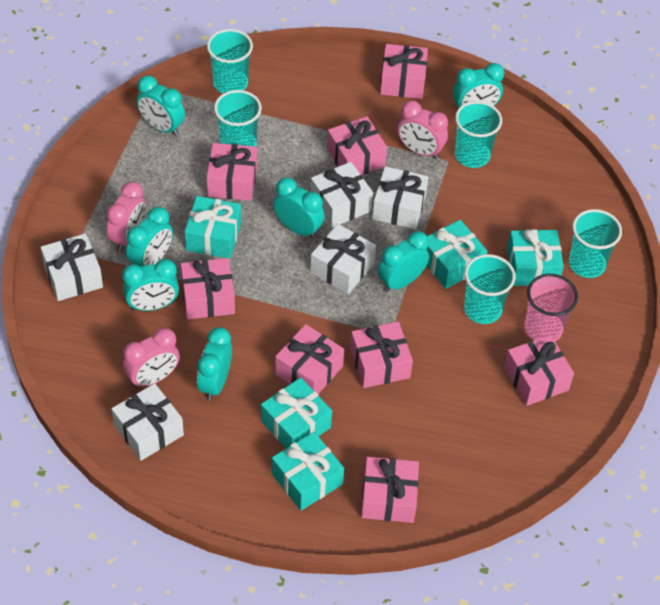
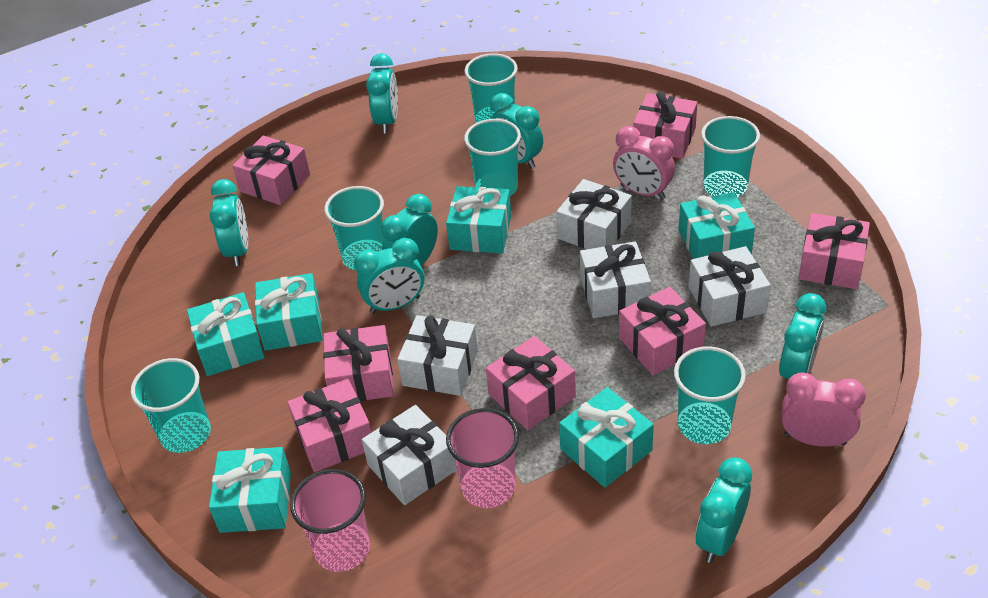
pink clock: [106,182,146,252] [123,328,180,388] [397,100,448,159] = 3 -> [613,126,675,200] [781,372,866,447] = 2
pink cup: [524,274,578,341] = 1 -> [290,469,370,572] [446,408,519,508] = 2
pink gift: [181,258,235,319] [206,143,257,201] [275,324,344,394] [327,117,387,175] [350,322,413,388] [361,457,419,523] [380,44,428,99] [504,335,574,406] = 8 -> [232,136,310,205] [287,379,372,472] [323,325,394,402] [486,336,576,430] [619,287,706,375] [633,91,697,159] [799,213,870,289] = 7
turquoise cup: [207,29,253,93] [214,90,262,147] [455,101,502,168] [464,254,515,324] [569,209,622,278] = 5 -> [131,358,211,453] [324,186,384,270] [464,53,518,123] [464,119,521,196] [674,347,746,444] [701,116,760,197] = 6
turquoise gift: [185,196,241,259] [261,377,332,448] [272,432,344,511] [426,220,487,289] [507,229,564,286] = 5 -> [187,292,265,376] [209,447,291,533] [255,273,323,351] [446,186,511,253] [559,387,654,488] [679,192,755,259] = 6

